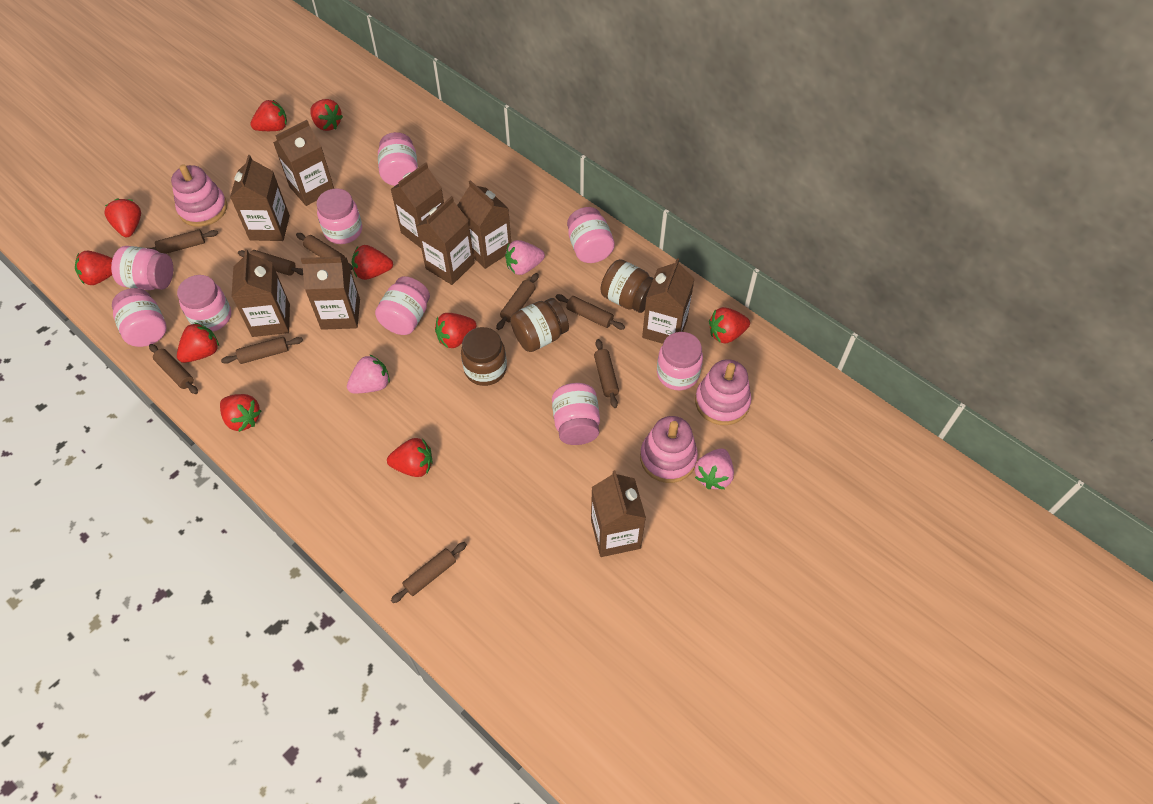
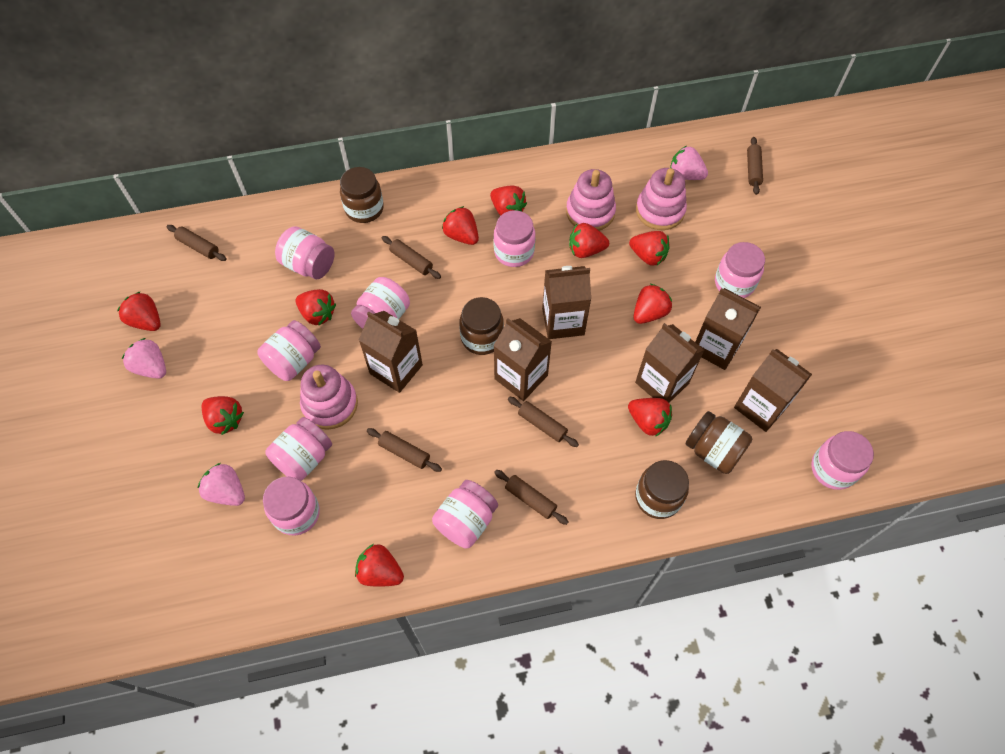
brown carton: [230,155,290,241] [231,249,290,337] [273,120,334,206] [301,257,360,330] [390,162,444,248] [416,196,475,285] [457,180,511,269] [591,470,646,557] [642,258,694,344] = 9 -> [359,311,423,393] [493,318,552,401] [542,266,591,339] [635,323,704,403] [695,288,761,370] [734,349,812,432] = 6
brown jar: [461,327,507,386] [510,298,569,352] [600,259,654,313] = 3 -> [340,167,384,223] [459,297,504,355] [635,460,689,519] [686,411,752,474] = 4
brown rolling pin: [148,230,218,254] [149,344,198,394] [221,337,303,364] [238,250,303,276] [296,233,353,270] [391,542,467,603] [496,273,539,330] [556,294,625,330] [594,339,619,408] = 9 -> [167,225,227,261] [367,428,442,472] [382,236,441,279] [494,470,568,525] [508,396,579,447] [747,137,763,195] = 6

